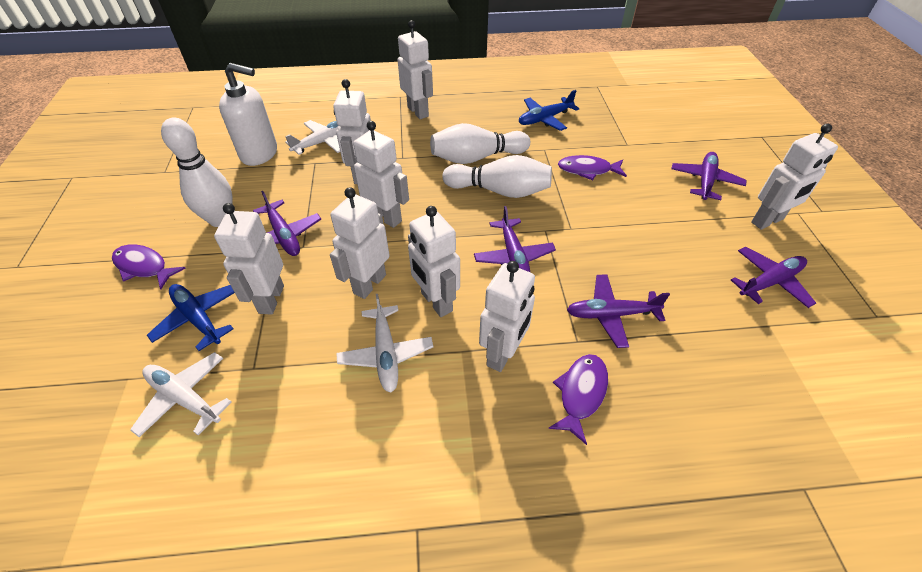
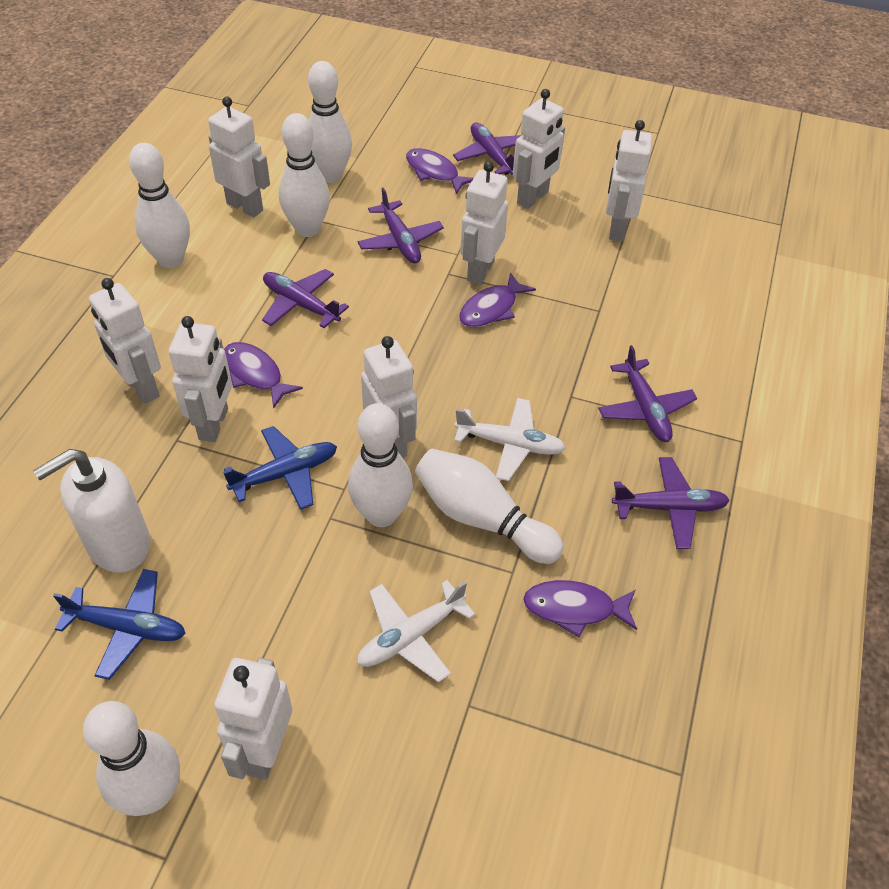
purple fish: [112,244,186,289] [548,354,608,445] [558,155,627,180] = 3 -> [224,342,303,409] [406,148,474,194] [459,272,536,327] [523,580,637,638] = 4
white bowling pin: [161,117,233,227] [430,123,530,164] [442,155,552,198] = 3 -> [83,701,180,816] [129,143,190,268] [279,113,330,237] [308,61,352,183] [348,403,413,527] [415,449,564,564] = 6
white plane: [130,352,232,437] [285,120,340,155] [336,294,433,393] = 3 -> [357,580,475,683] [454,398,566,481] = 2

